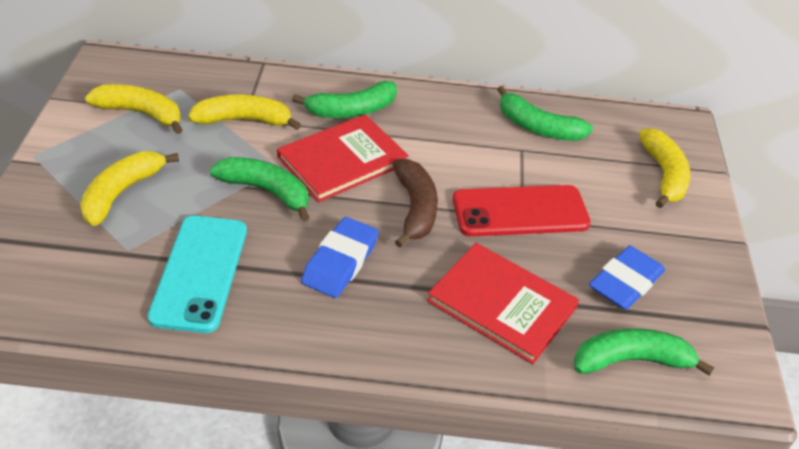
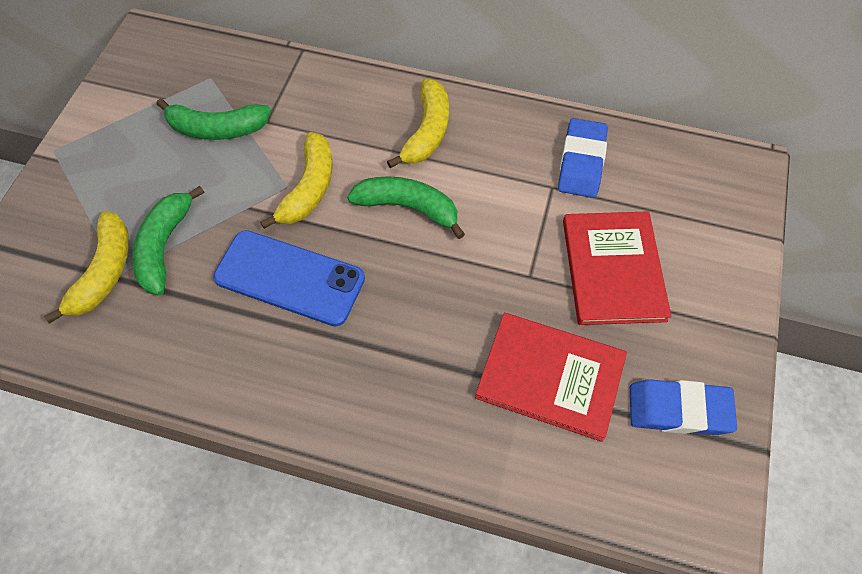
blue phone: none = 0 -> [213,230,365,326] = 1
brown banana: [393,158,438,247] = 1 -> none = 0
green banana: [210,157,310,221] [292,81,397,118] [497,86,593,141] [574,328,714,376] = 4 -> [132,186,204,295] [157,98,271,140] [347,177,465,239] = 3
red phone: [453,185,591,237] = 1 -> none = 0
turquoise phone: [147,216,247,333] = 1 -> none = 0
yellow banana: [80,151,179,226] [85,84,182,134] [188,95,301,130] [639,128,690,208] = 4 -> [44,211,129,323] [260,132,333,229] [387,79,449,168] = 3

